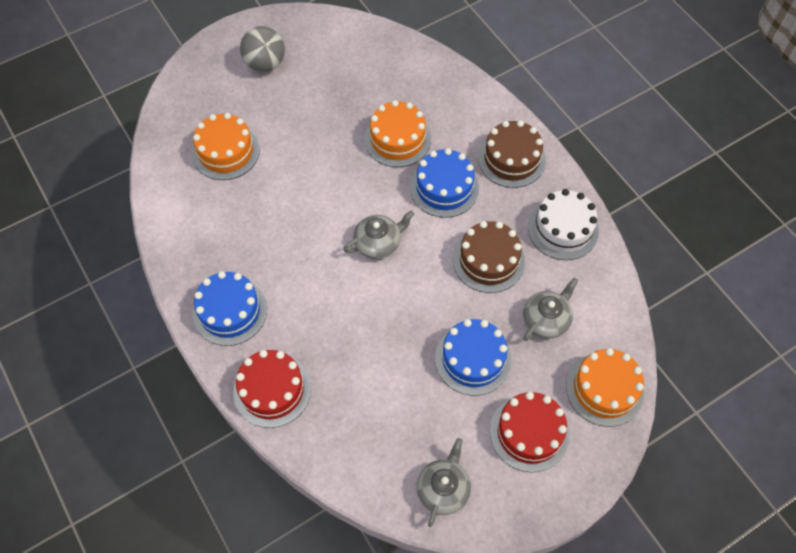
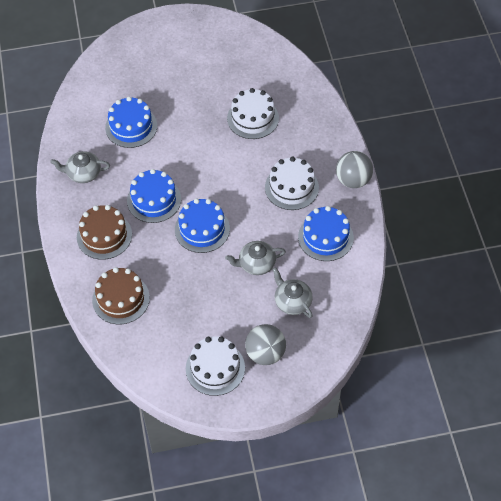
blue cake: [193,271,267,346] [410,148,479,218] [435,319,511,396] = 3 -> [105,96,157,148] [127,169,181,223] [175,198,230,253] [298,206,354,261] = 4
grey ball: [240,26,285,72] = 1 -> [245,324,286,365] [336,151,373,188] = 2
orange cake: [192,113,260,180] [364,100,431,167] [566,348,644,427] = 3 -> none = 0
red cake: [233,350,311,428] [490,392,570,472] = 2 -> none = 0
white cake: [528,189,599,260] = 1 -> [186,336,245,396] [227,88,279,139] [265,157,319,210] = 3

